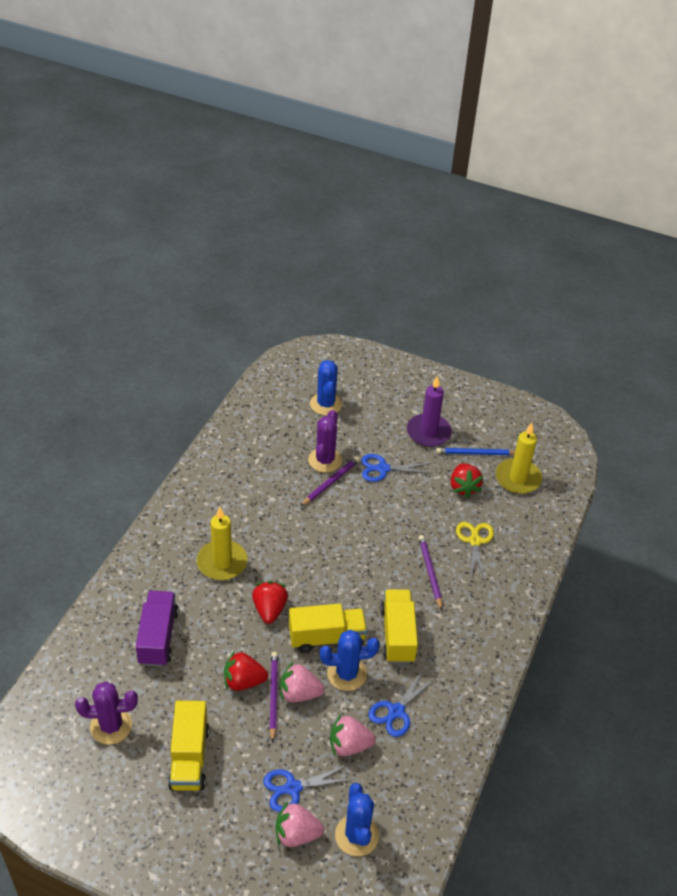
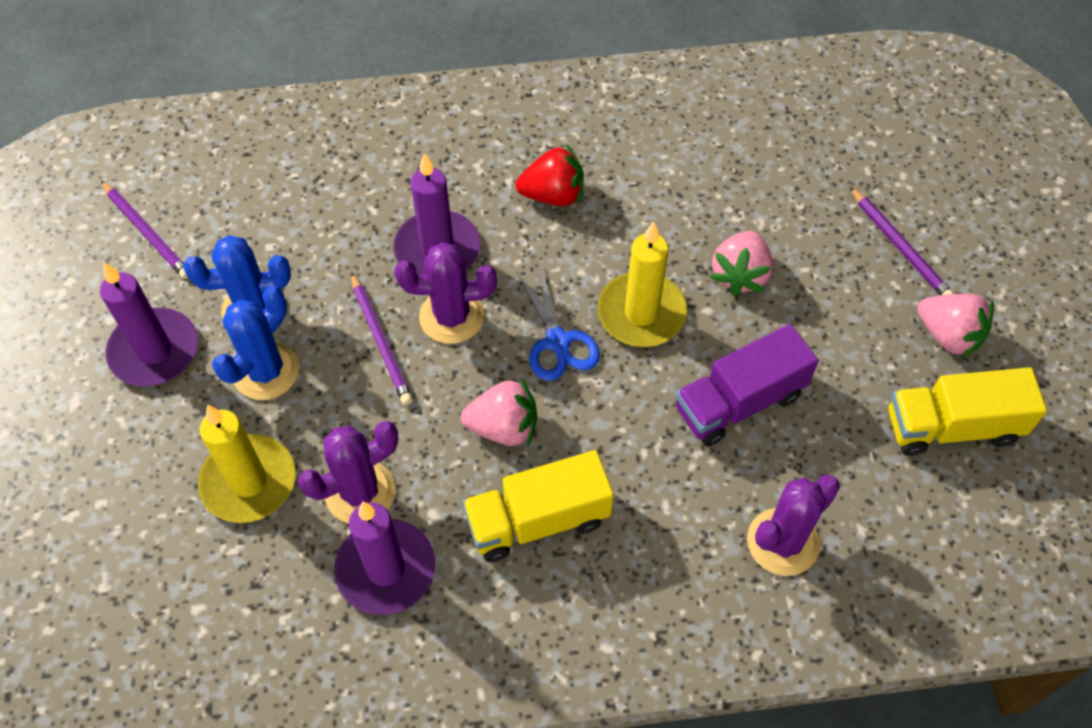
blue cactus: [310,360,342,415] [320,630,380,691] [335,783,379,856] = 3 -> [183,235,291,320] [212,286,299,400] = 2
blue pencil: [436,448,515,455] = 1 -> none = 0
blue scissors: [263,765,353,812] [361,454,431,482] [368,670,435,737] = 3 -> [517,266,600,381] = 1
purple cactus: [75,682,138,745] [308,410,342,473] = 2 -> [298,421,398,524] [395,242,497,344] [747,474,840,576] = 3
purple candle: [407,376,452,447] = 1 -> [100,262,198,386] [334,502,435,615] [393,153,480,274] = 3
red strawberry: [224,650,268,691] [252,581,288,624] [450,463,483,498] = 3 -> [516,144,584,206] = 1
yellow scissors: [456,522,494,581] = 1 -> none = 0
yellow truck: [168,701,210,791] [289,604,367,653] [380,589,418,664] = 3 -> [462,450,614,562] [888,367,1047,456] = 2

